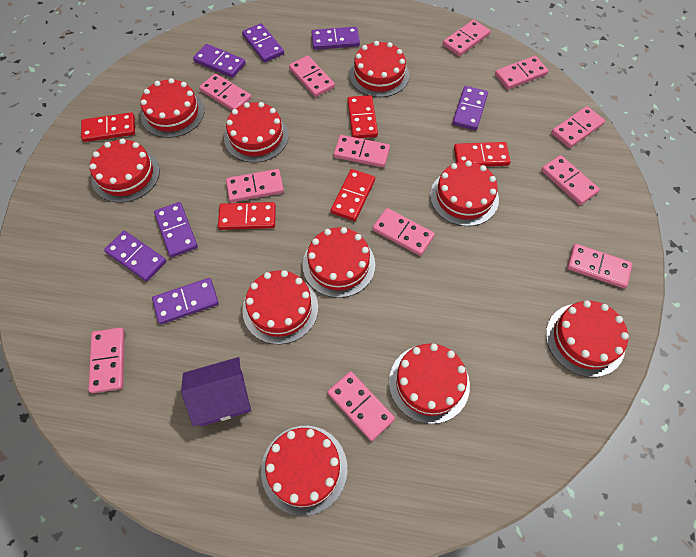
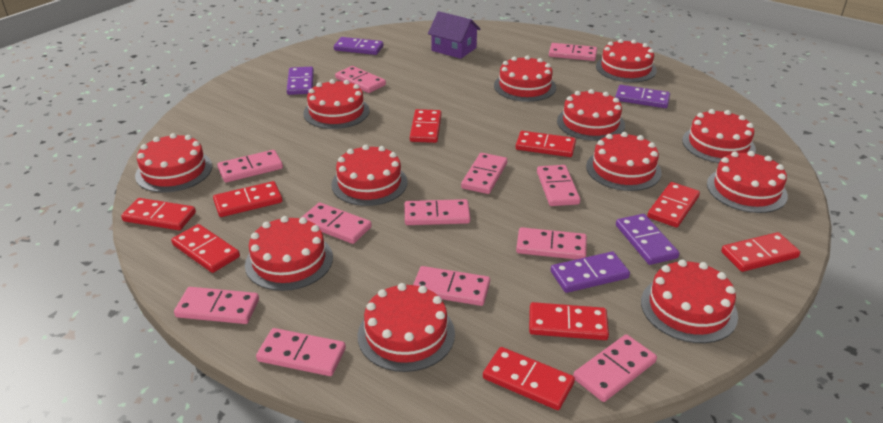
purple domino: [104,231,166,281] [152,278,219,324] [154,202,198,257] [193,44,246,78] [242,23,284,63] [311,27,360,50] [452,86,488,130] = 7 -> [287,67,314,95] [334,37,383,55] [551,252,630,293] [615,85,670,108] [616,214,679,265] = 5
red cake: [90,138,160,203] [141,78,204,138] [224,102,289,163] [242,270,318,344] [261,426,347,516] [303,227,375,298] [349,41,409,97] [389,344,470,424] [430,161,499,226] [546,300,629,377] = 10 -> [135,133,212,193] [245,216,333,291] [303,79,370,129] [331,145,408,206] [358,283,455,372] [494,55,556,102] [557,89,625,141] [586,132,662,191] [596,39,657,82] [641,259,738,343] [682,109,756,163] [707,151,788,213] = 12
red domino: [81,112,135,142] [218,202,276,230] [330,169,375,221] [347,95,378,138] [454,142,511,167] = 5 -> [121,198,196,230] [171,224,240,273] [213,181,282,217] [410,109,441,143] [483,347,575,410] [516,131,576,157] [529,302,609,340] [647,182,700,228] [721,232,800,272] = 9

